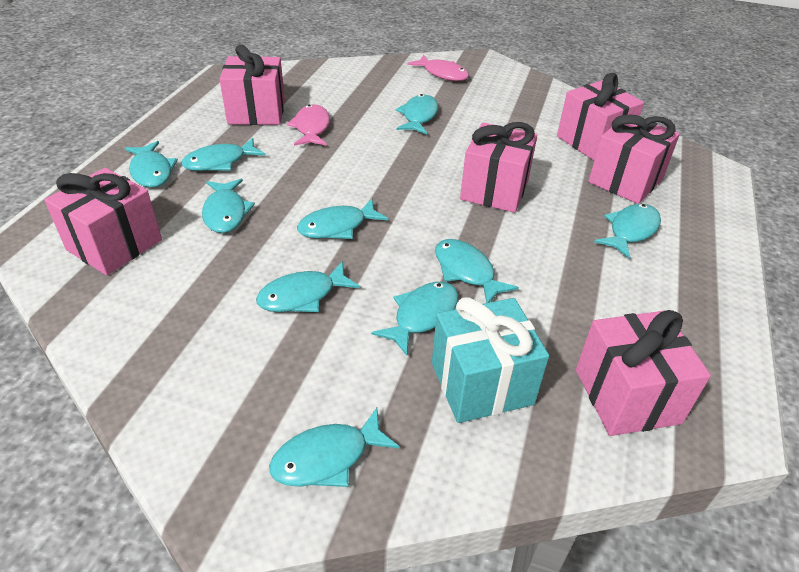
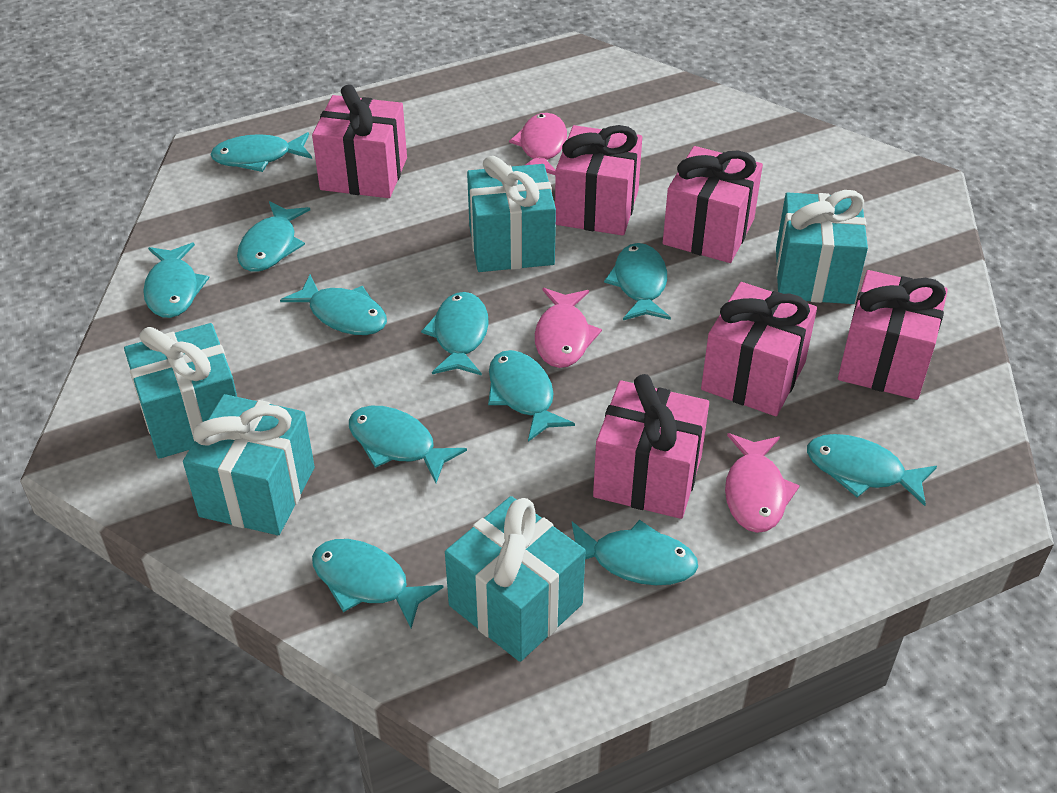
pink fish: [286,104,330,146] [407,55,469,81] = 2 -> [509,113,567,175] [535,288,602,368] [725,433,800,533] = 3
turquoise fish: [125,141,178,188] [181,138,266,171] [202,179,255,233] [256,261,360,312] [269,408,400,487] [297,199,388,239] [371,282,458,356] [396,94,438,134] [435,239,519,303] [594,204,661,259] = 10 -> [143,242,210,318] [210,132,312,172] [237,201,310,272] [280,275,387,335] [312,539,444,628] [349,406,467,483] [421,292,489,376] [488,350,575,442] [572,520,698,585] [604,243,671,320] [807,434,937,506] = 11
turquoise gift: [432,297,549,423] = 1 -> [124,323,237,459] [183,394,315,535] [445,496,586,662] [467,156,556,272] [776,190,868,304] = 5

